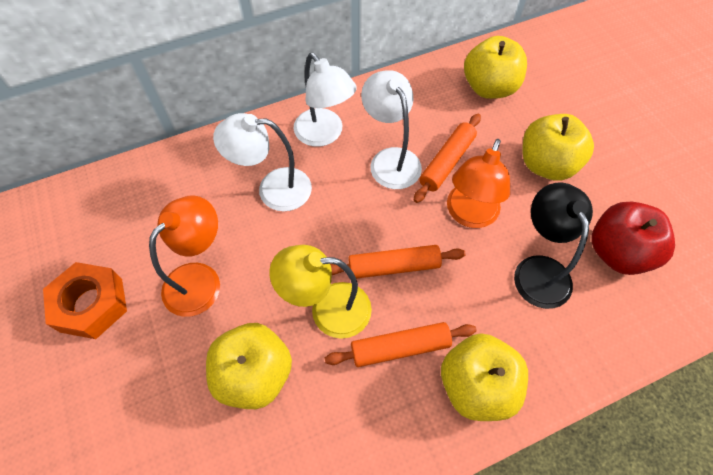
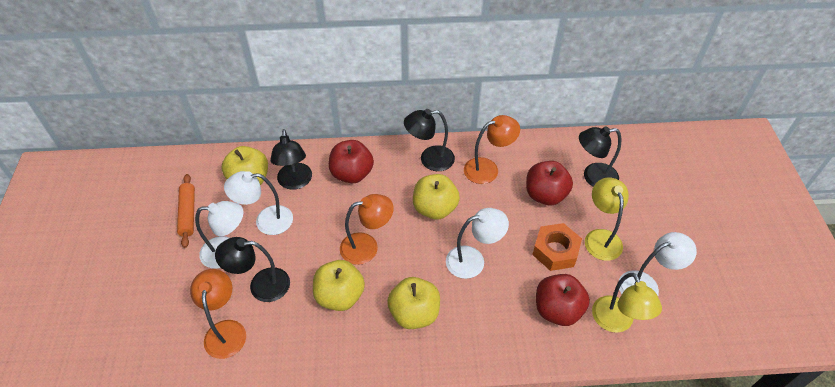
black lamp: [514,182,593,309] = 1 -> [215,237,290,302] [270,129,312,190] [404,109,455,171] [579,126,621,187] = 4
orange lamp: [149,195,220,317] [447,139,510,228] = 2 -> [190,269,246,359] [340,194,394,265] [464,115,520,184] = 3
orange rolling pin: [325,322,477,367] [330,245,466,279] [414,114,481,203] = 3 -> [177,174,195,248] = 1
red apple: [592,202,675,275] = 1 -> [329,140,374,183] [526,161,573,206] [536,274,590,326] = 3
white lamp: [213,113,312,211] [294,53,357,147] [361,70,422,189] = 3 -> [195,201,243,269] [224,171,293,235] [446,208,509,279] [619,232,697,296] = 4
yellow lamp: [270,245,372,339] = 1 -> [585,177,629,261] [592,273,662,333] = 2

